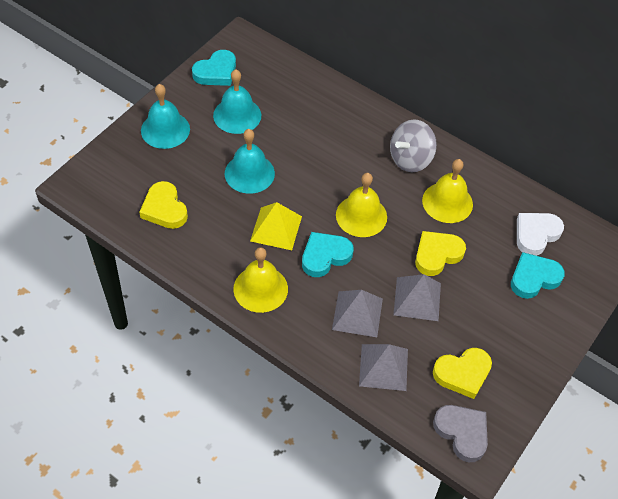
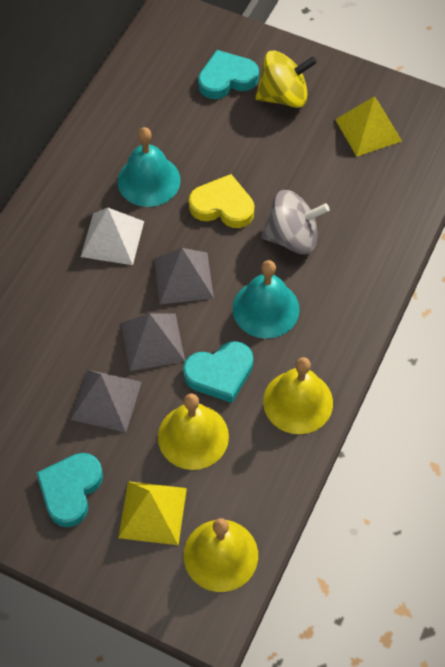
grey heart: [433,405,488,462] = 1 -> none = 0
turquoise bell: [141,84,190,149] [213,69,261,134] [225,129,275,194] = 3 -> [118,127,180,207] [232,260,300,339] = 2
white heart: [517,213,564,256] = 1 -> none = 0
white pyramid: none = 0 -> [81,208,144,265] = 1
yellow heart: [139,181,188,229] [415,231,466,276] [433,348,492,399] = 3 -> [189,174,254,228] = 1
yellow pyramid: [250,202,302,250] = 1 -> [118,481,187,545] [335,96,402,157] = 2
yellow spinning top: none = 0 -> [255,50,317,108] = 1

